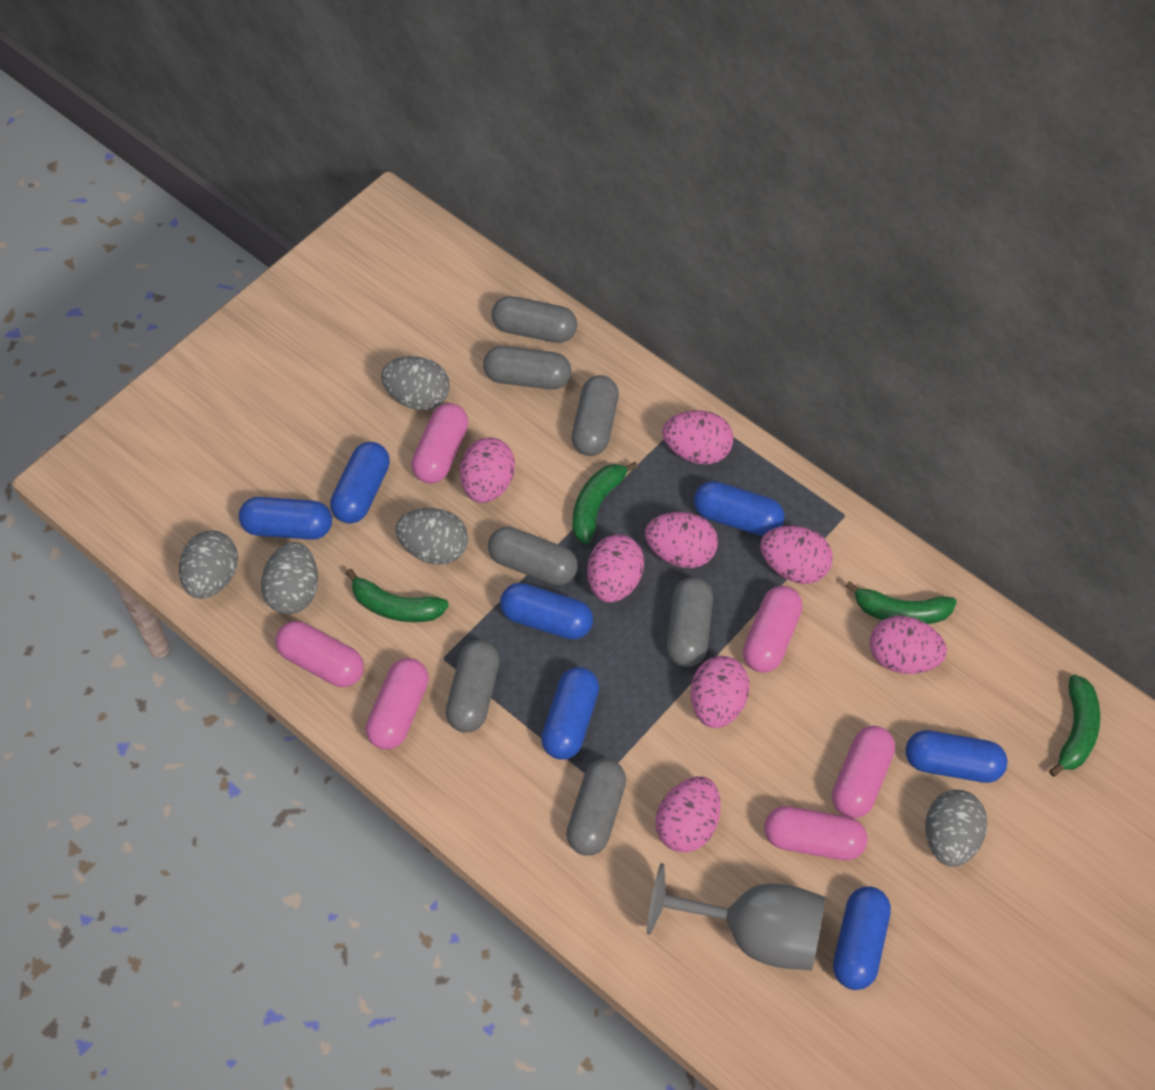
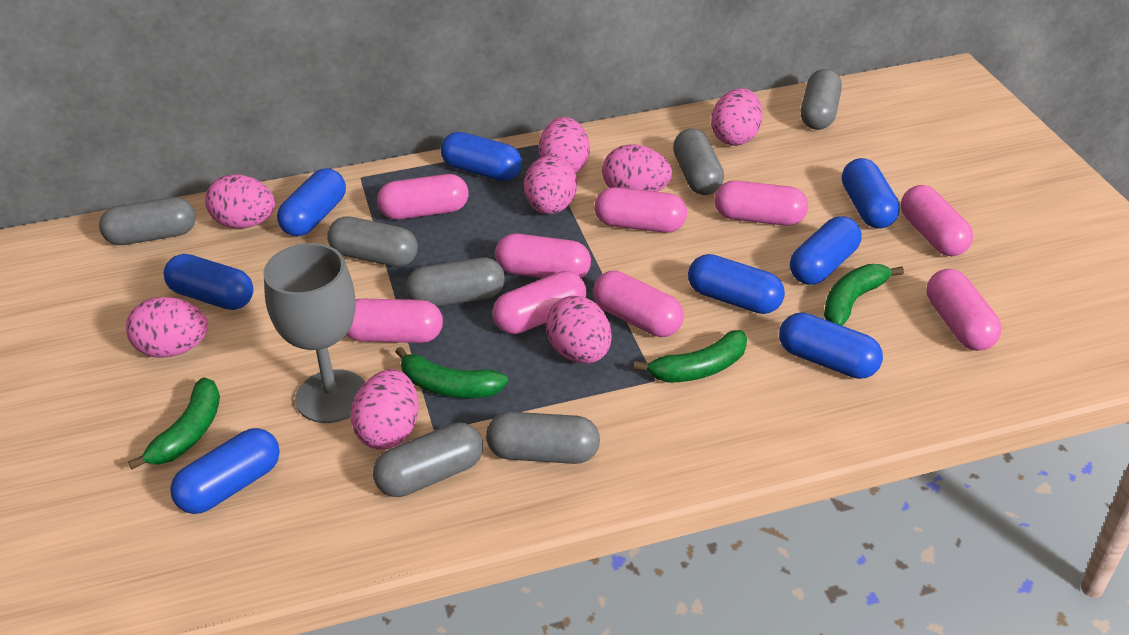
blue capsule: [239,497,332,540] [330,442,390,524] [500,583,593,639] [541,667,599,760] [694,481,785,536] [833,886,891,990] [906,730,1008,783] = 7 -> [164,254,254,310] [170,428,280,514] [277,168,346,236] [441,132,522,181] [688,254,785,314] [779,312,883,379] [790,216,861,285] [842,158,900,229] = 8
grey egg: [179,530,238,599] [261,542,318,614] [381,356,450,411] [395,508,468,565] [925,790,988,867] = 5 -> none = 0
pink capsule: [275,621,364,687] [366,658,429,749] [411,403,468,484] [743,586,802,673] [764,806,867,860] [832,726,895,818] = 6 -> [346,299,443,343] [377,174,468,220] [493,271,587,334] [495,233,591,278] [593,271,684,337] [594,187,687,233] [714,180,808,226] [901,185,973,256] [927,269,1001,351] = 9

